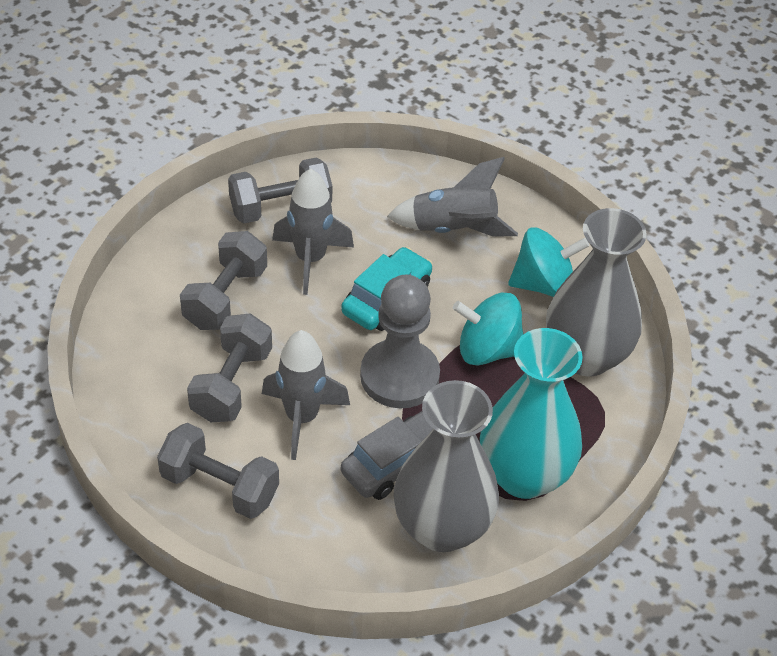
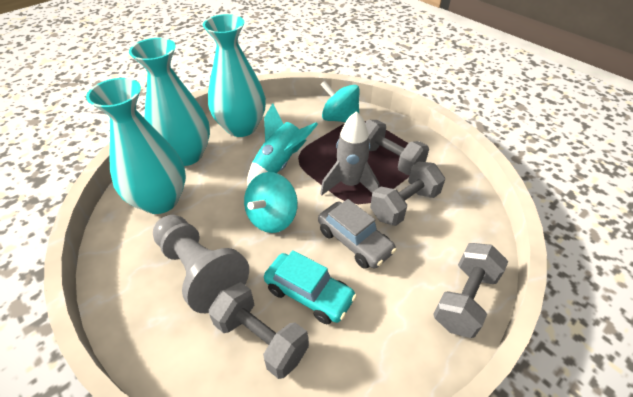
grey rocket: [262,330,350,460] [272,168,354,295] [387,157,518,237] = 3 -> [320,111,379,196] = 1
grey vase: [393,380,499,552] [546,208,647,376] = 2 -> none = 0
turquoise rocket: none = 0 -> [247,103,318,187] = 1
turquoise vase: [480,328,583,499] = 1 -> [86,78,186,214] [129,38,210,166] [203,14,266,137] = 3

